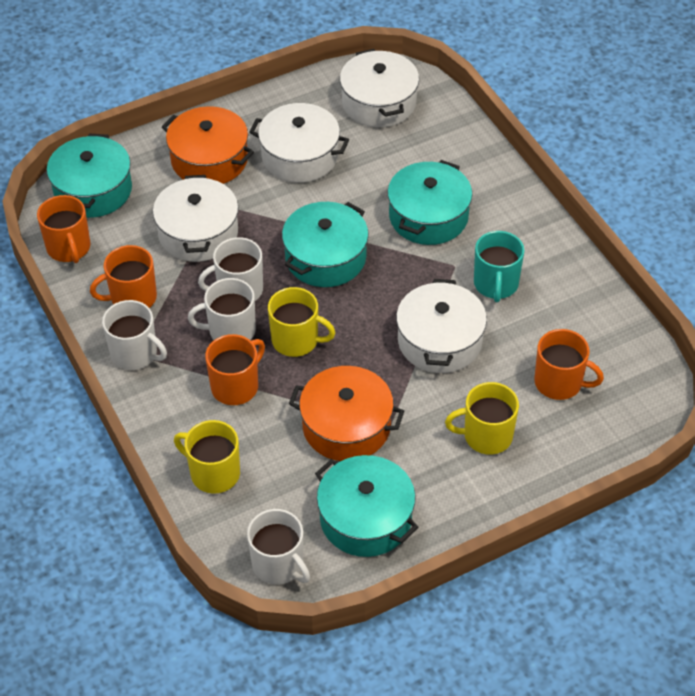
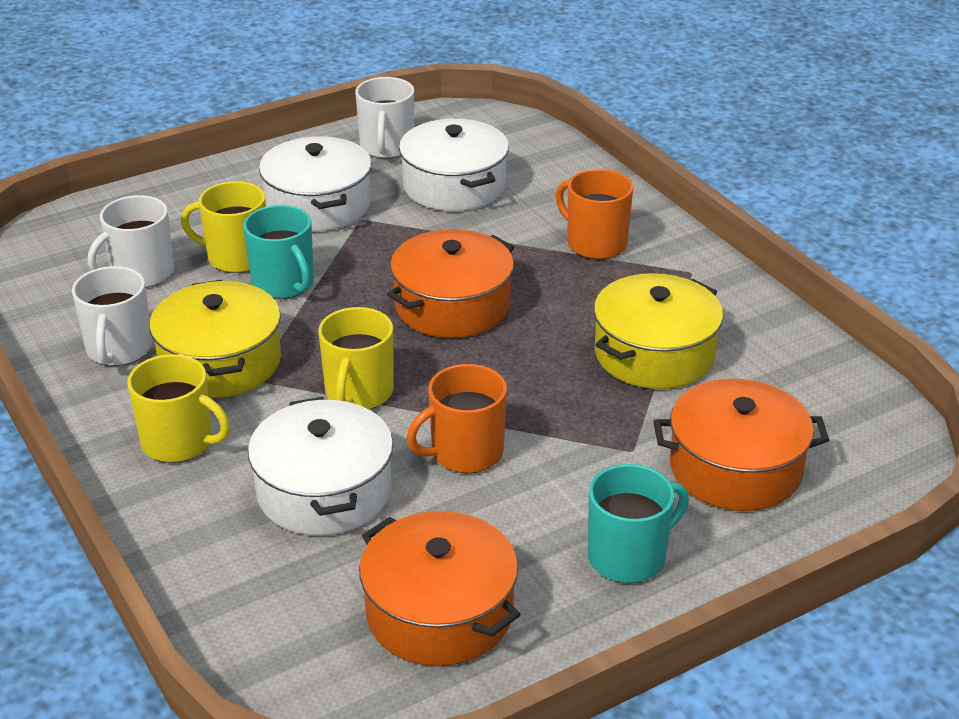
orange mug: [37,195,90,263] [90,245,157,308] [205,334,265,405] [535,329,604,400] = 4 -> [407,364,507,473] [556,169,633,259] = 2
orange pot: [162,106,254,184] [289,366,404,461] = 2 -> [359,511,521,666] [387,229,514,338] [653,379,829,511] = 3
turquoise mug: [474,231,524,302] = 1 -> [243,205,314,299] [588,464,689,583] = 2
turquoise pot: [47,133,132,218] [282,202,369,287] [315,455,419,557] [387,160,472,245] = 4 -> none = 0
white mug: [102,300,167,370] [188,278,256,340] [198,237,263,301] [247,509,310,585] = 4 -> [72,266,152,366] [88,195,174,288] [355,77,414,158] = 3
white pot: [153,175,238,262] [250,103,349,183] [340,49,419,127] [396,279,487,373] = 4 -> [248,397,393,536] [259,136,372,232] [399,119,509,211] = 3
yellow pot: none = 0 -> [149,280,281,398] [594,273,723,389] = 2

